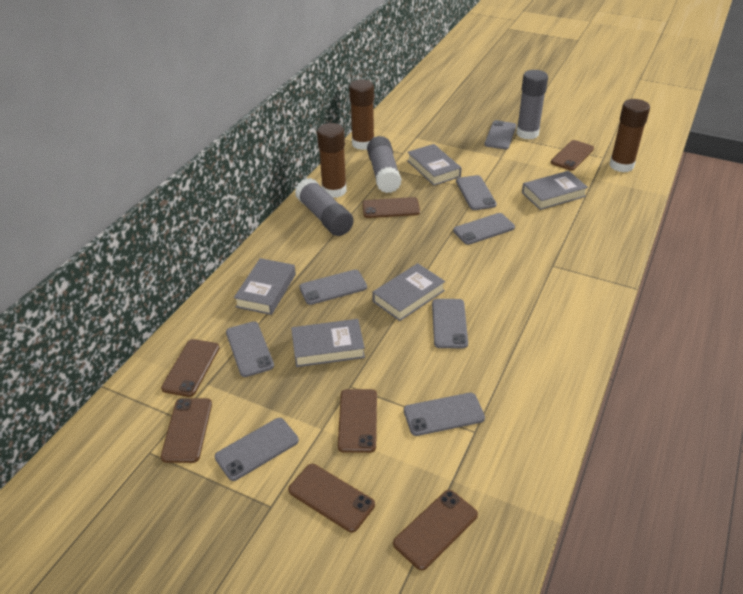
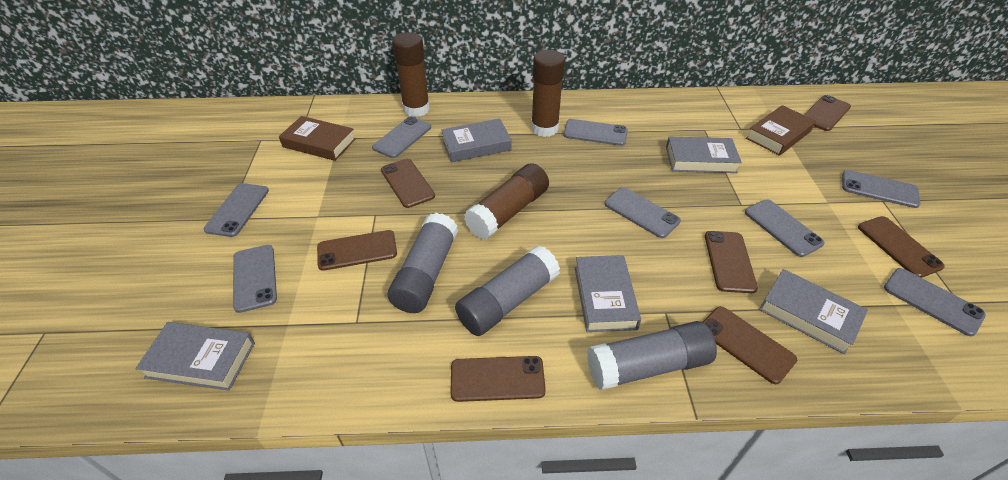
brown book: none = 0 -> [279,116,356,161] [746,105,816,156] = 2

